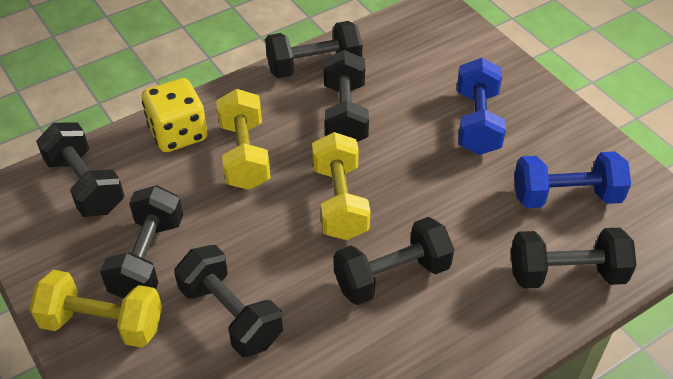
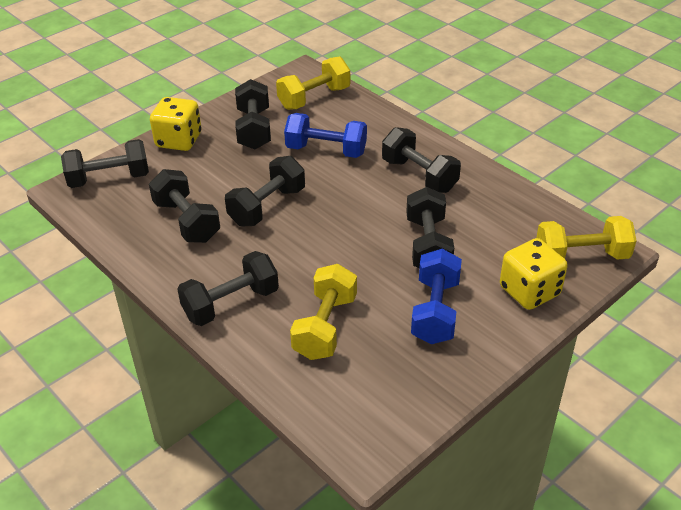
yellow dice: [142,78,207,152] = 1 -> [150,97,202,151] [500,238,568,310] = 2

